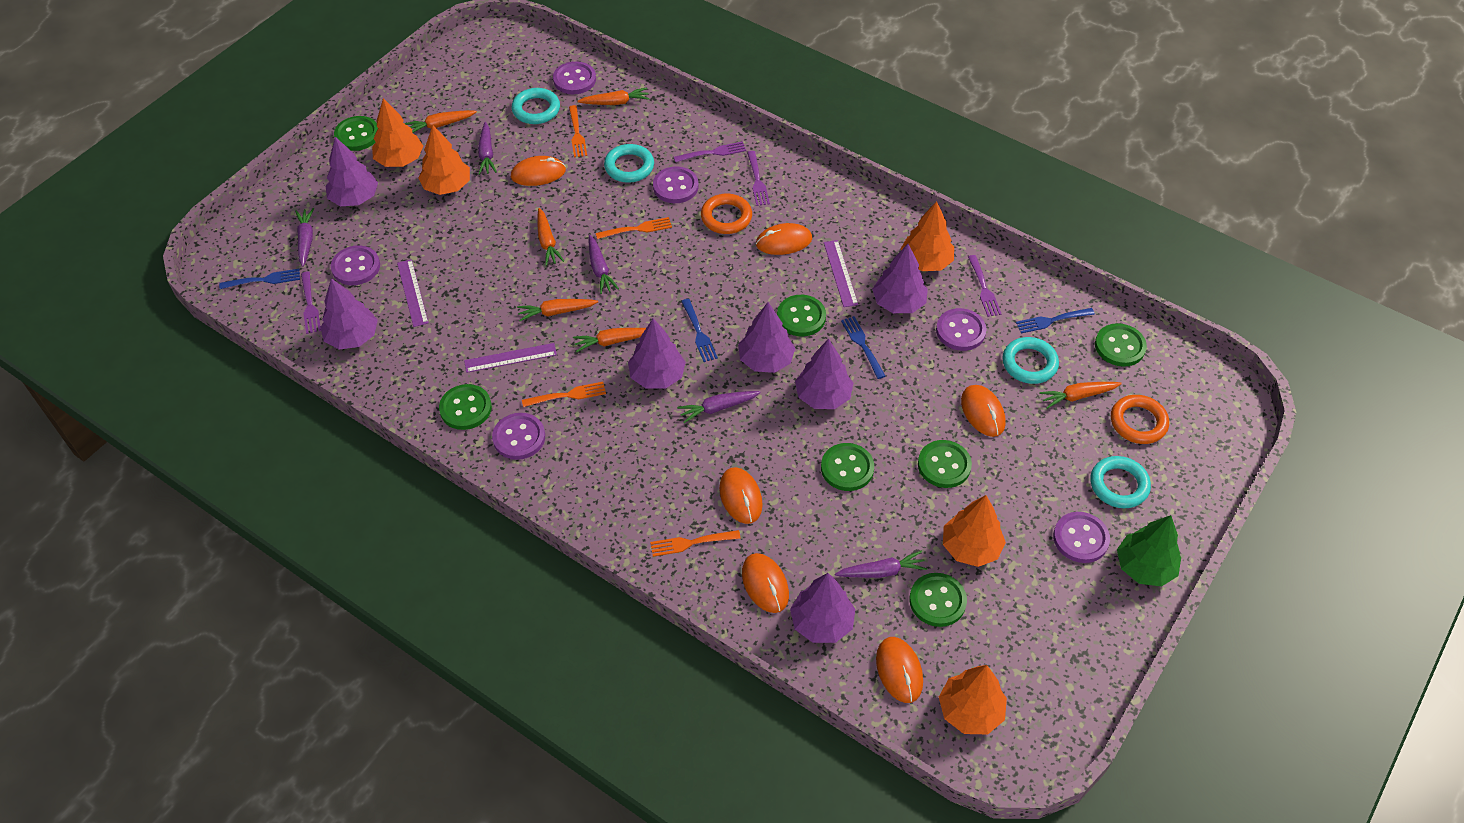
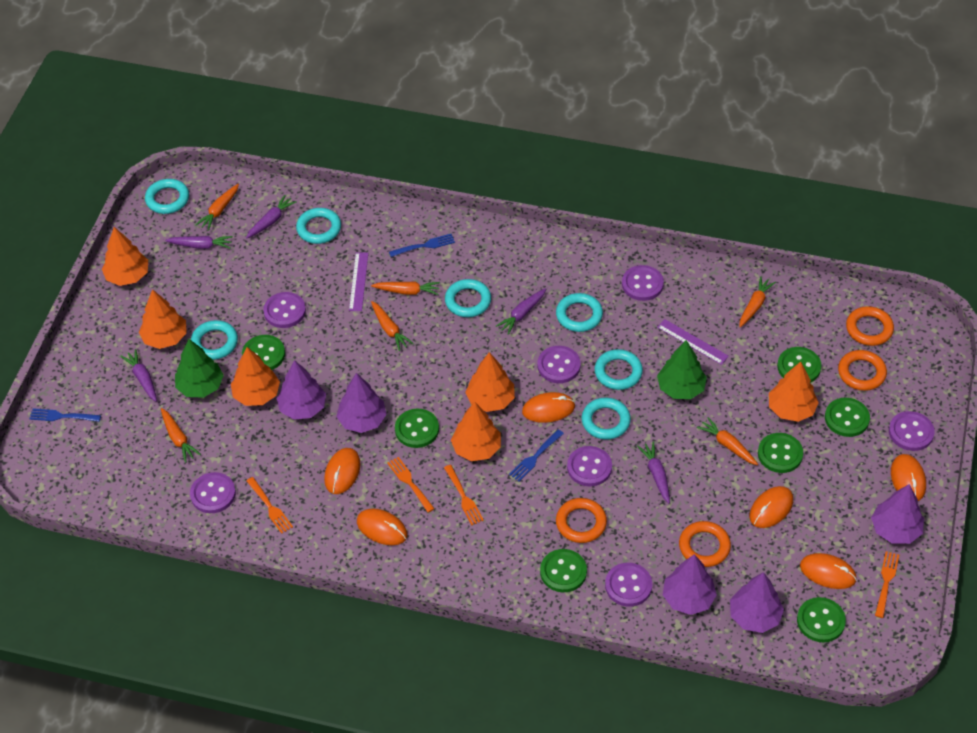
blue fork: [219,269,300,289] [681,299,718,362] [841,316,885,379] [1016,308,1095,334] = 4 -> [29,408,101,422] [389,234,455,257] [509,429,564,482] = 3
green tree: [1117,515,1181,587] = 1 -> [175,339,224,398] [657,340,707,399] = 2
orange ring: [701,194,752,234] [1111,395,1169,444] = 2 -> [556,498,607,543] [679,521,731,567] [838,350,887,391] [846,306,894,346] = 4
orange tree: [372,98,423,167] [418,125,470,195] [901,201,954,271] [939,665,1007,734] [943,495,1006,567] = 5 -> [102,227,148,286] [139,289,187,349] [231,347,280,406] [451,401,501,461] [465,352,515,412] [769,362,819,422] = 6
purple button: [331,245,380,285] [492,413,545,460] [553,61,596,94] [653,166,699,203] [936,308,987,351] [1053,512,1110,563] = 6 -> [190,472,236,513] [263,292,306,328] [538,346,581,383] [567,446,612,487] [605,563,652,607] [622,265,664,301] [889,411,935,451] = 7
purple fork: [301,272,321,334] [674,141,746,162] [747,151,770,206] [968,255,1001,317] = 4 -> none = 0
purple ruler: [397,259,429,327] [464,343,557,373] [824,240,858,307] = 3 -> [349,252,368,311] [657,319,729,365] = 2
purple tree: [321,278,378,349] [326,137,378,206] [628,318,686,388] [738,302,795,373] [790,573,855,643] [795,339,853,409] [872,244,928,313] = 7 -> [277,360,326,420] [337,373,387,433] [663,554,717,615] [730,572,784,633] [871,484,924,544] = 5
turquoise ring: [512,88,560,124] [604,144,654,183] [1002,337,1059,384] [1090,456,1151,508] = 4 -> [145,179,189,214] [191,320,238,360] [296,208,341,244] [445,279,491,317] [556,293,603,332] [582,398,631,440] [594,349,643,390] = 7

